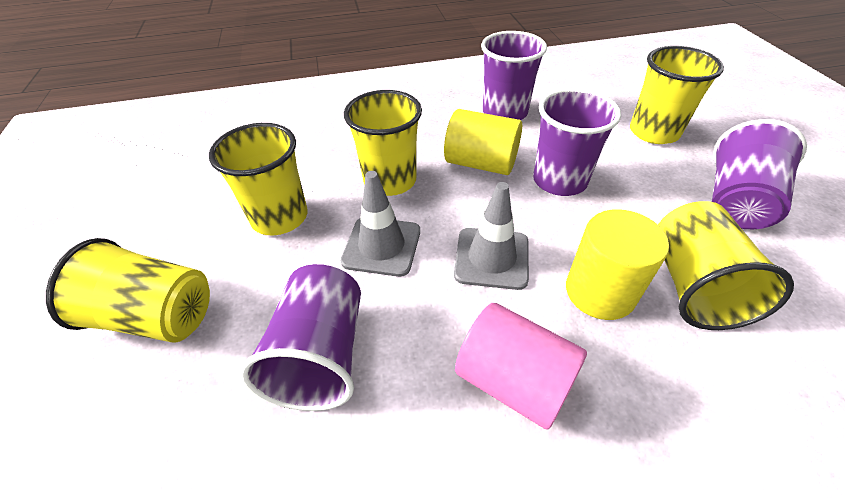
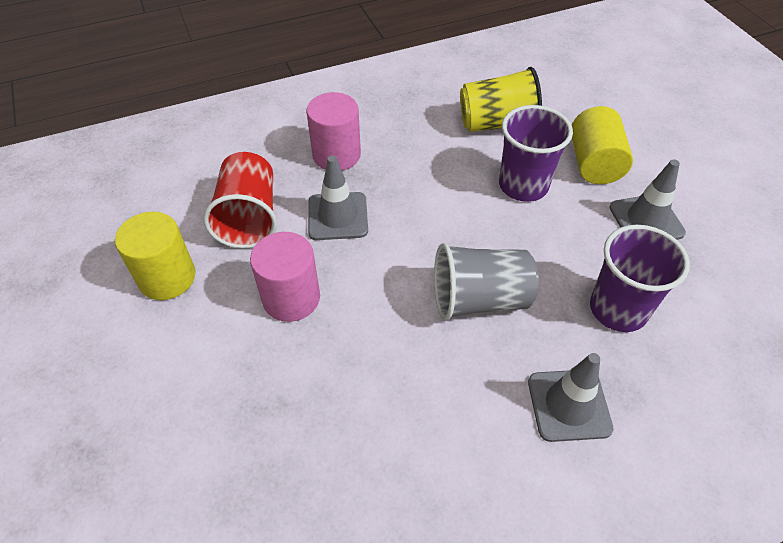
grey cup: none = 0 -> [434,243,539,321] = 1
grey traffic cone: [341,171,420,277] [454,182,529,290] = 2 -> [308,155,368,240] [528,353,614,442] [609,159,686,240] = 3
pink cylinder: [455,303,587,430] = 1 -> [250,232,320,322] [306,92,361,171] = 2
purple cup: [240,264,361,411] [481,31,547,120] [533,88,621,196] [712,119,807,229] = 4 -> [499,105,573,202] [590,225,690,332] = 2
red cup: none = 0 -> [203,152,277,248] = 1
yellow cup: [46,238,210,343] [209,123,308,235] [344,90,422,196] [630,46,724,144] [658,201,794,330] = 5 -> [460,67,542,132] = 1

